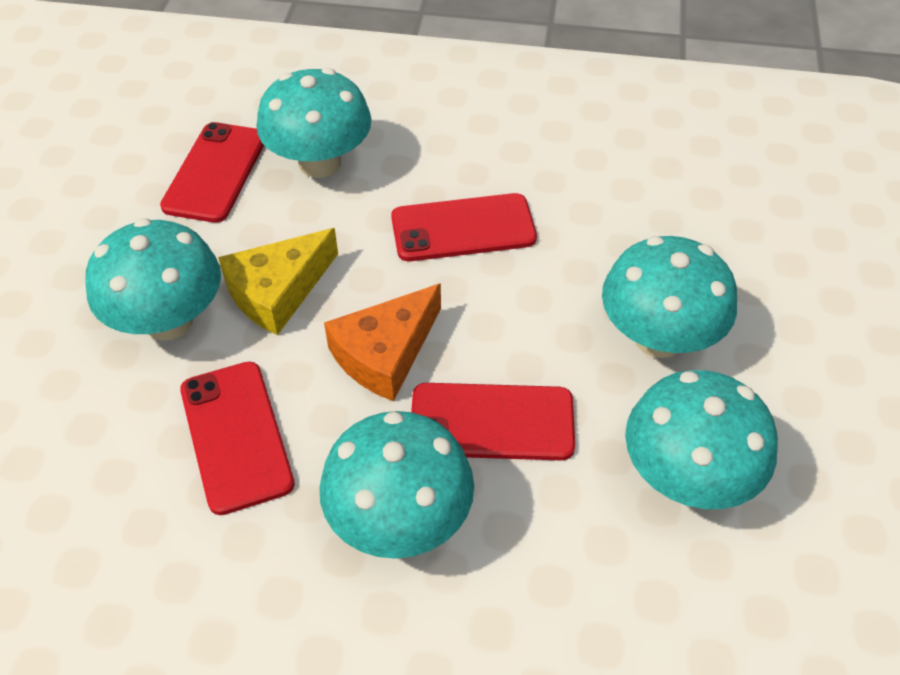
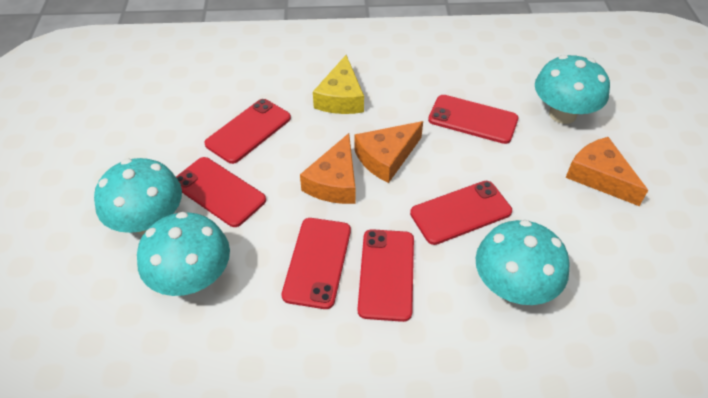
orange cheese: [324,283,441,401] = 1 -> [300,133,355,204] [355,121,423,183] [566,137,648,206] = 3
red phone: [160,122,264,223] [180,362,295,515] [391,193,537,261] [411,383,575,460] = 4 -> [176,157,266,227] [204,99,291,164] [282,218,351,309] [357,229,414,322] [410,181,512,245] [428,95,518,144] = 6
turquoise mushroom: [86,218,221,341] [257,68,372,178] [319,411,474,559] [602,236,737,358] [625,370,778,509] = 5 -> [94,158,182,235] [137,212,230,296] [476,220,570,305] [535,55,610,124] = 4

